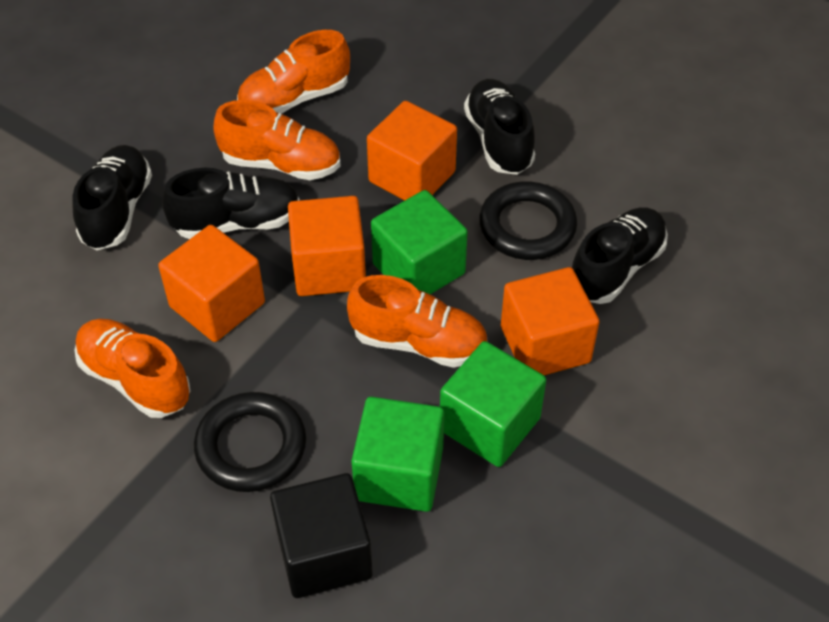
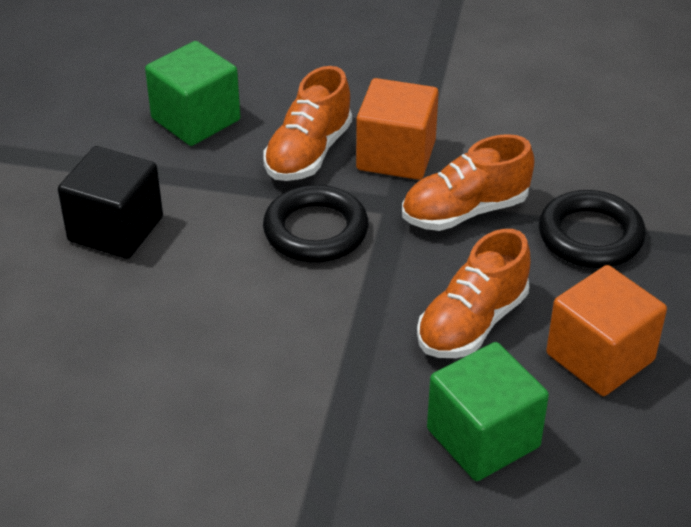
black shoe: [72,145,152,250] [162,168,300,239] [464,79,535,175] [572,207,668,304] = 4 -> none = 0
green cube: [351,397,445,512] [371,190,468,294] [440,341,546,467] = 3 -> [145,41,240,146] [427,342,549,481] = 2
orange cube: [158,225,265,342] [288,196,366,296] [367,101,457,201] [501,267,599,375] = 4 -> [356,78,439,180] [546,265,667,396] = 2
orange shoe: [74,319,191,418] [213,100,341,180] [237,30,350,114] [347,275,488,368] = 4 -> [263,66,352,181] [402,134,534,231] [417,229,530,358] = 3

